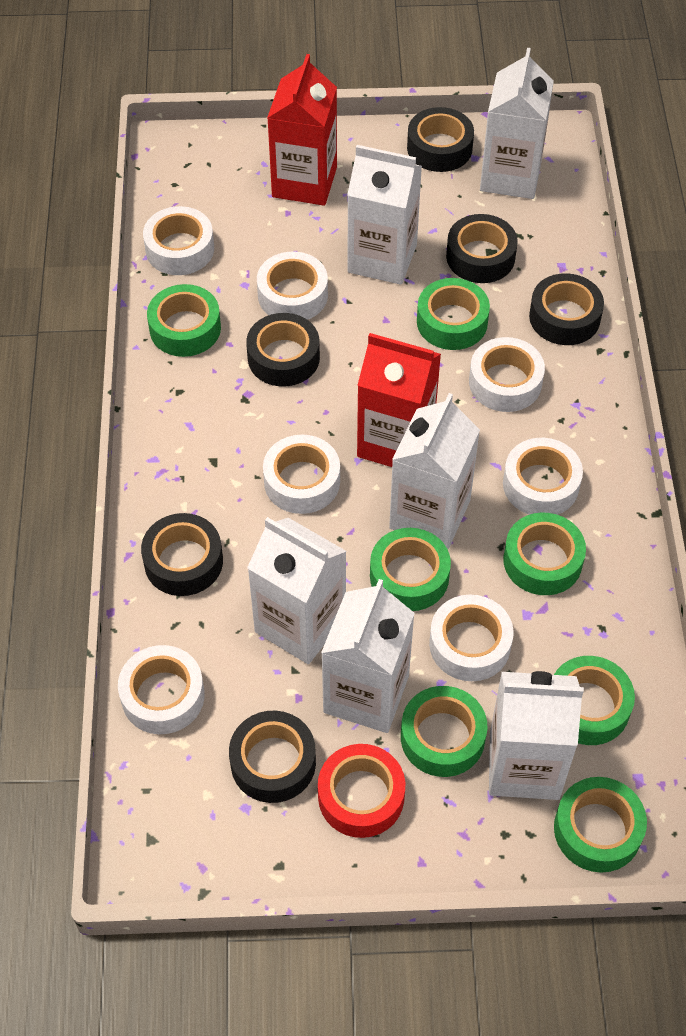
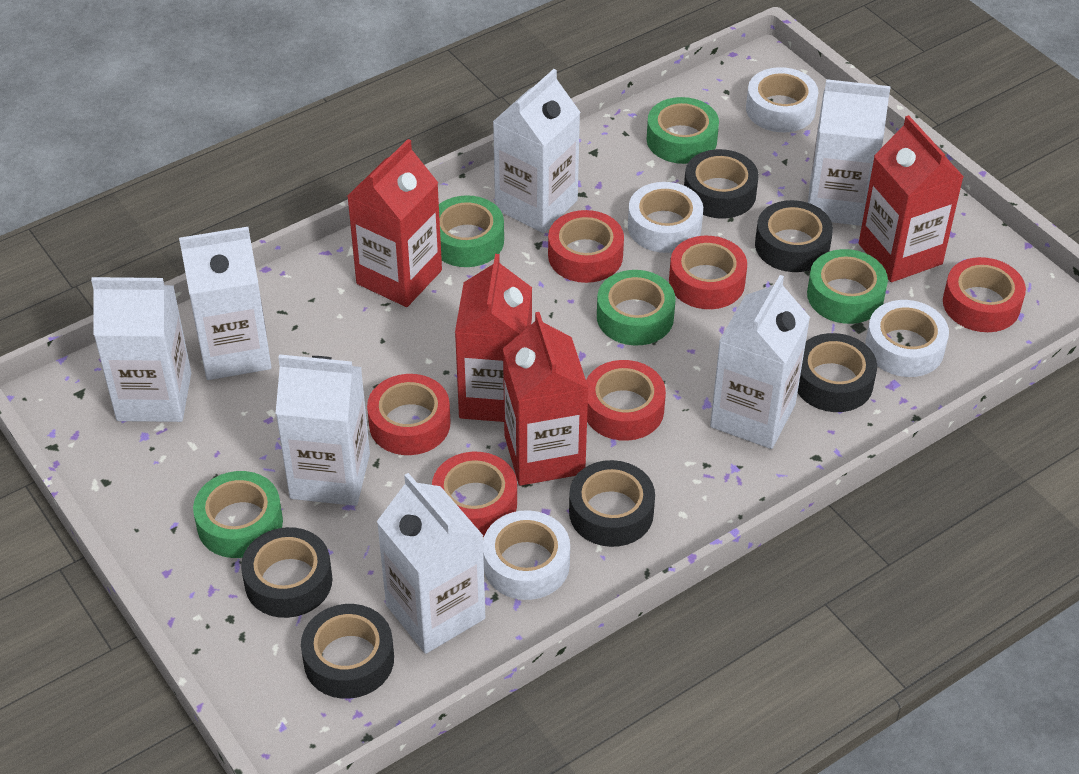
green tape: [147,284,221,357] [370,528,451,611] [401,686,488,777] [417,278,490,350] [503,513,586,595] [554,656,635,745] [554,777,647,873] = 7 -> [193,471,283,558] [439,195,504,267] [597,270,676,345] [647,97,719,164] [807,249,888,324] = 5
red carton: [267,54,337,206] [357,333,441,467] = 2 -> [347,139,442,307] [455,254,532,422] [503,312,589,486] [859,115,964,282] = 4
red tape: [318,744,405,838] = 1 -> [367,374,451,455] [432,452,517,537] [548,210,624,283] [586,360,666,441] [669,236,747,309] [943,257,1026,332] = 6
white carton: [247,517,347,664] [321,579,415,733] [347,145,422,285] [389,393,480,549] [480,48,554,199] [489,671,584,800] = 6 -> [91,277,191,422] [179,227,271,380] [276,354,370,506] [377,473,485,654] [493,69,581,233] [710,275,810,449] [808,79,891,226] = 7
white tape: [118,645,205,734] [143,206,214,275] [257,252,328,320] [263,435,340,514] [429,595,514,681] [469,337,545,412] [503,438,583,515] = 7 -> [483,510,570,600] [628,182,703,253] [746,67,818,132] [865,300,949,377] = 4

